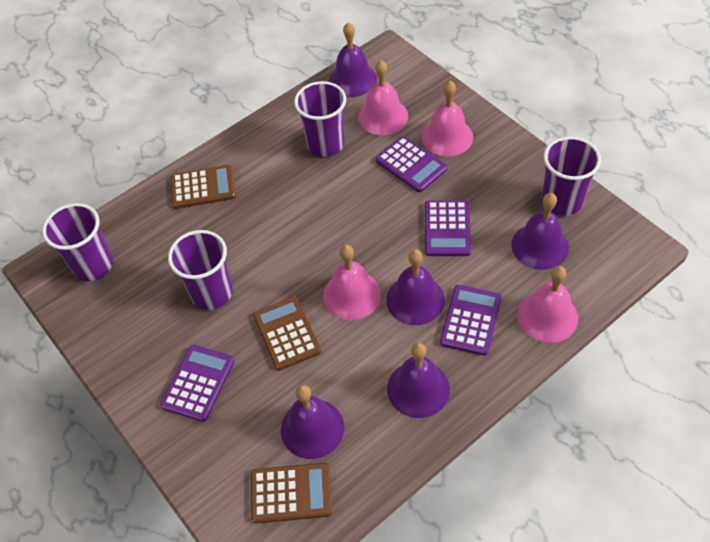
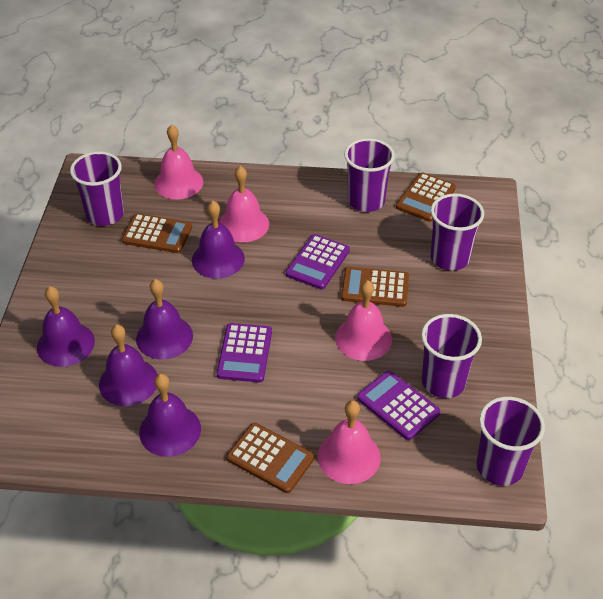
brown calculator: [171,165,236,209] [251,463,332,524] [253,297,321,371] = 3 -> [122,213,192,253] [227,423,314,493] [341,267,409,307] [396,173,456,222] = 4
purple calculator: [161,345,234,422] [375,136,447,192] [425,200,471,256] [440,285,502,356] = 4 -> [217,323,272,382] [286,234,350,289] [357,370,440,440] = 3
purple cup: [42,203,113,281] [168,230,233,310] [294,81,346,157] [542,136,601,216] = 4 -> [70,151,124,226] [344,138,395,212] [421,314,482,398] [430,194,484,271] [476,397,545,486] = 5

